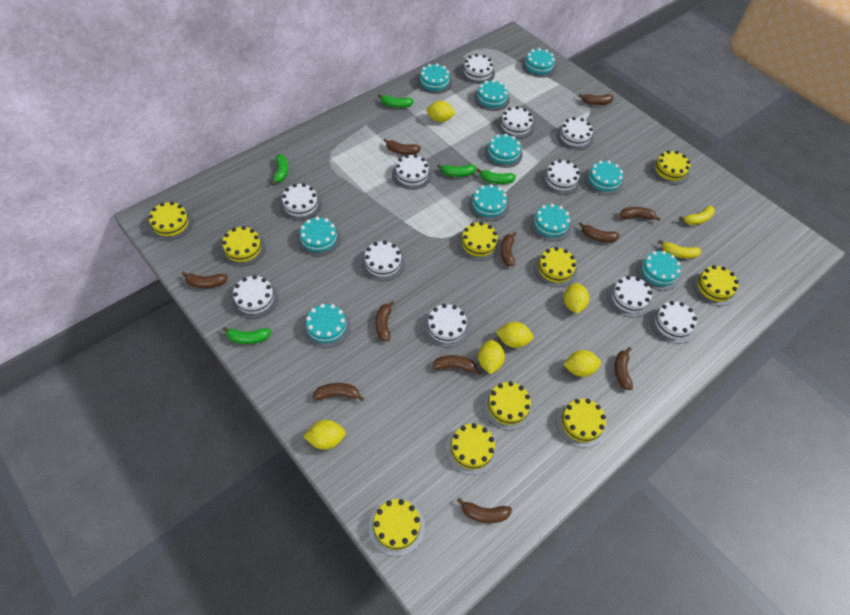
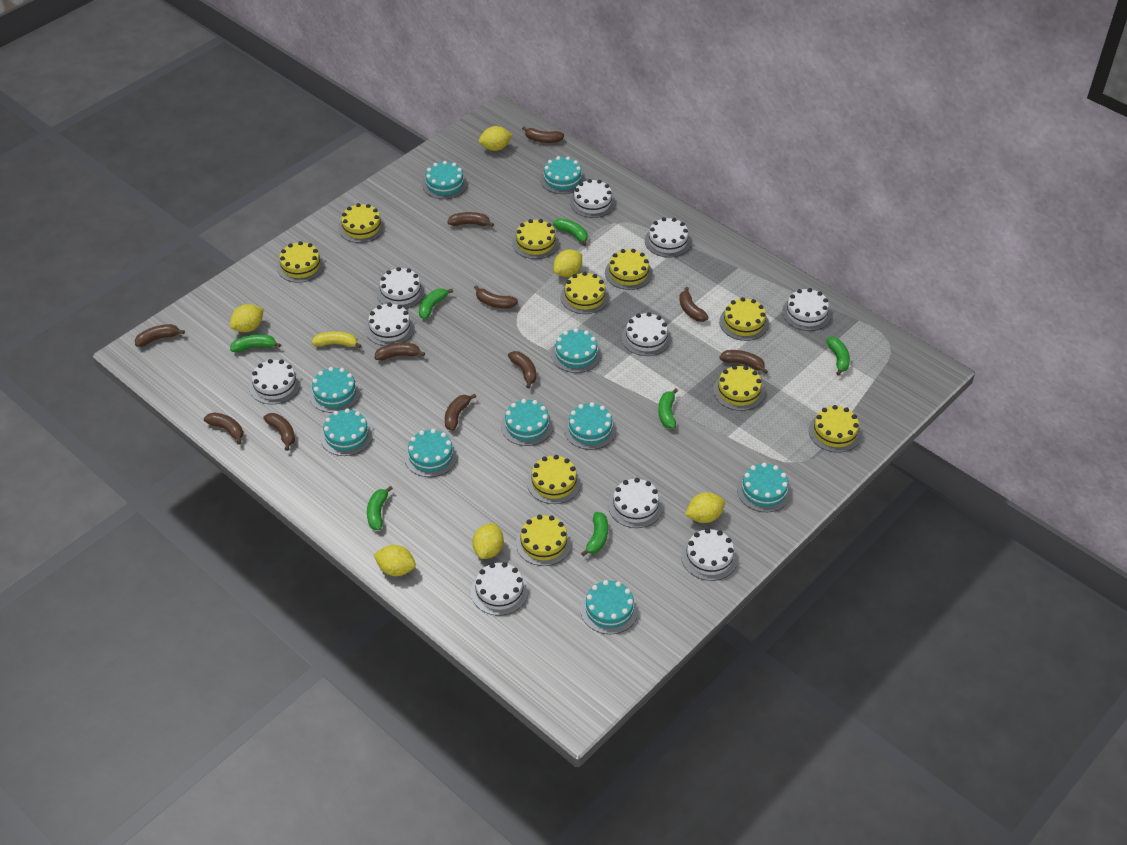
green banana: [222,327,271,344] [271,154,288,185] [378,94,414,108] [437,164,476,177] [477,168,516,184] = 5 -> [230,334,281,352] [367,486,393,530] [419,288,453,319] [553,218,588,246] [581,512,608,556] [658,388,678,429] [826,337,850,376] = 7
white cake: [231,275,278,319] [280,183,322,221] [361,241,405,281] [392,154,432,190] [423,304,470,348] [460,54,495,84] [497,106,534,139] [542,159,581,195] [556,117,593,150] [607,276,652,318] [650,301,697,344] = 11 -> [249,359,301,404] [365,303,415,346] [377,267,425,309] [471,562,528,616] [570,179,616,218] [608,478,663,528] [622,312,672,356] [645,217,692,258] [681,528,738,581] [782,288,832,331] = 10
yellow banana: [659,240,701,259] [679,206,715,225] = 2 -> [312,331,361,348] = 1

